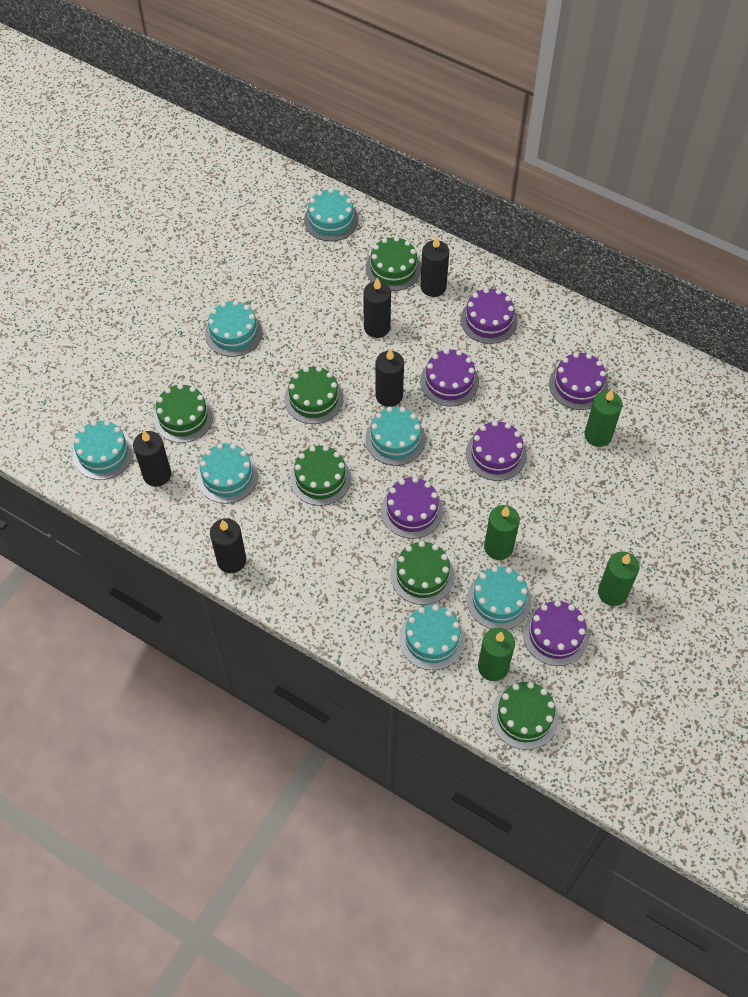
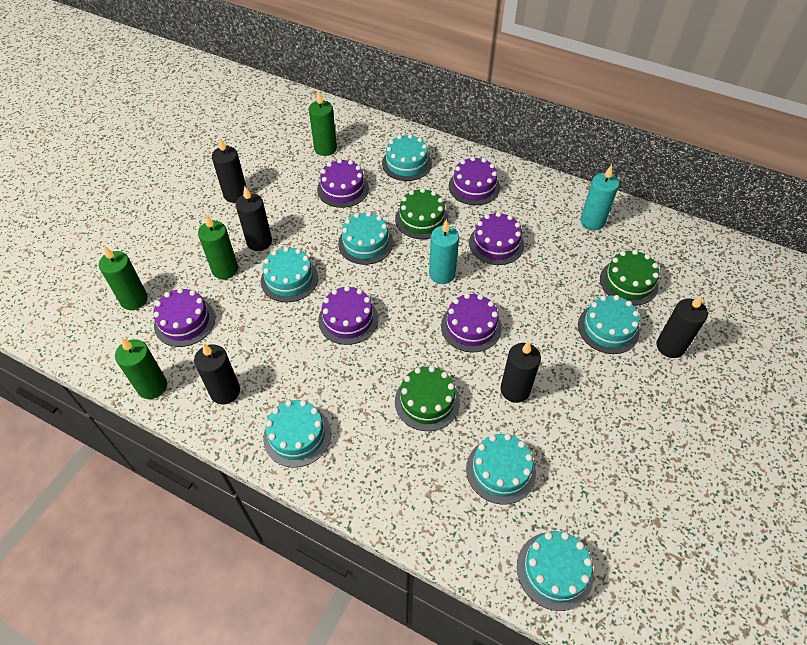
green cake: [153,384,213,443] [284,366,344,424] [290,445,351,506] [366,236,421,291] [391,541,455,605] [491,682,559,750] = 6 -> [395,188,449,239] [395,366,460,431] [600,250,659,306] = 3
turquoise candle: none = 0 -> [429,219,459,284] [580,165,619,230] = 2

